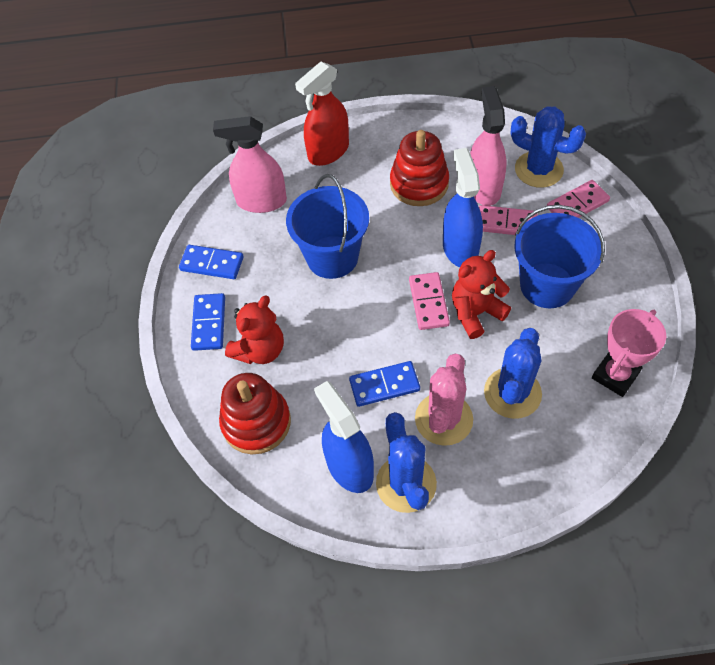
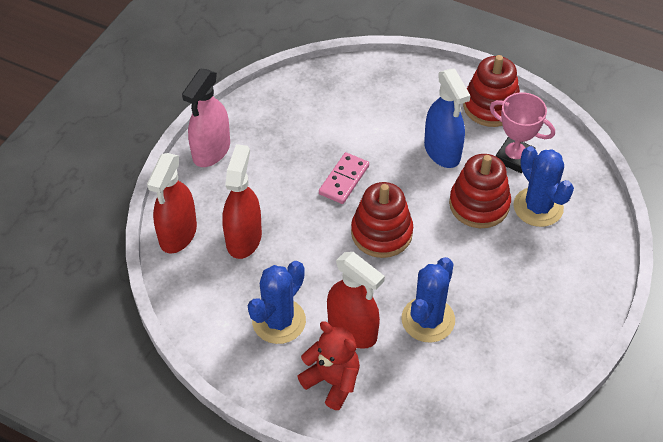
blue bucket: [286,174,369,279] [514,205,605,308] = 2 -> none = 0
blue domino: [179,245,244,279] [191,293,225,351] [349,361,420,407] = 3 -> none = 0
blue spray bottle: [314,381,374,493] [443,148,483,267] = 2 -> [424,68,471,168] = 1
pink cactus: [415,354,473,446] = 1 -> none = 0
pink domino: [409,272,450,330] [479,205,537,235] [547,180,610,218] = 3 -> [319,152,369,204] = 1
pink spray bottle: [213,116,287,213] [470,86,506,206] = 2 -> [182,69,230,167] = 1
red spray bottle: [295,62,349,166] = 1 -> [147,153,197,254] [222,144,262,259] [327,252,385,349] = 3
red stacking toy: [219,373,291,454] [390,130,449,206] = 2 -> [351,182,413,258] [449,154,511,228] [463,55,520,127] = 3
red teddy bear: [225,296,284,364] [452,250,511,339] = 2 -> [298,321,360,410] = 1

